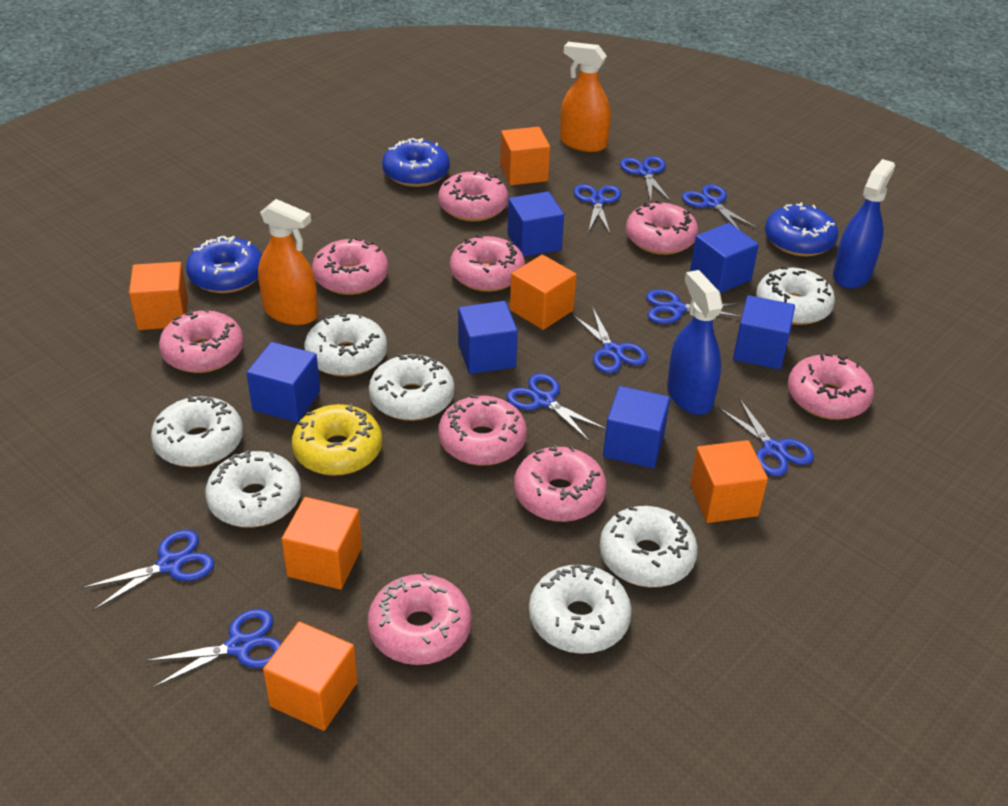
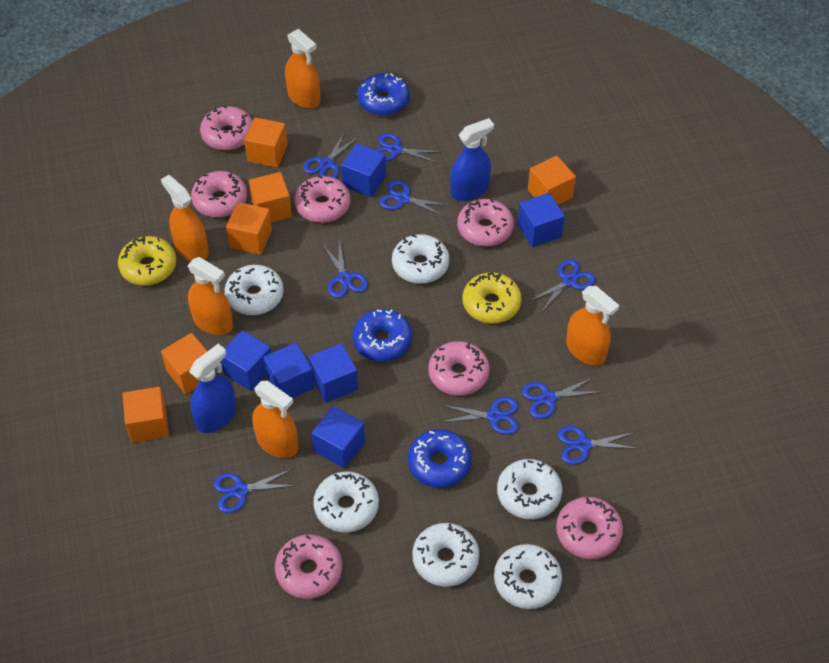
orange spray bottle: [258,199,318,325] [560,42,611,152] = 2 -> [161,175,209,261] [188,257,233,335] [252,381,298,458] [285,29,320,109] [566,286,619,365] = 5
pink donut: [159,308,244,373] [312,238,388,295] [368,573,472,665] [438,171,508,221] [438,394,527,465] [450,235,525,292] [514,444,607,522] [626,201,698,255] [788,353,874,420] = 9 -> [191,171,247,218] [200,105,253,150] [275,534,342,599] [294,175,351,223] [428,341,490,396] [457,198,514,247] [556,497,623,559] = 7
white donut: [151,395,243,467] [205,450,301,528] [304,311,387,377] [369,354,454,421] [529,564,632,654] [600,506,698,587] [756,266,835,325] = 7 -> [224,264,284,315] [313,471,379,532] [392,234,449,284] [412,523,480,587] [494,544,562,609] [497,459,562,519] = 6
yellow donut: [292,404,382,476] = 1 -> [118,236,177,286] [462,272,522,323] = 2

